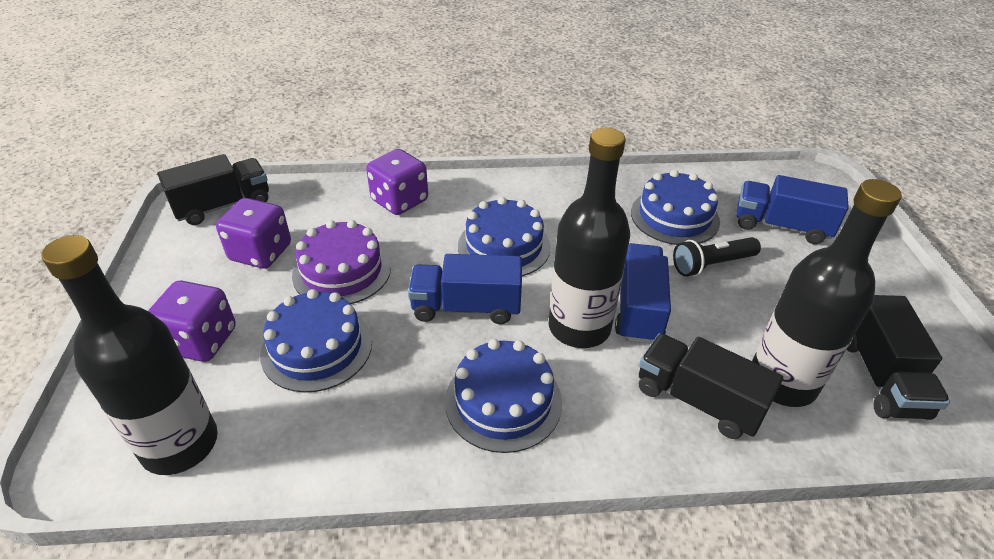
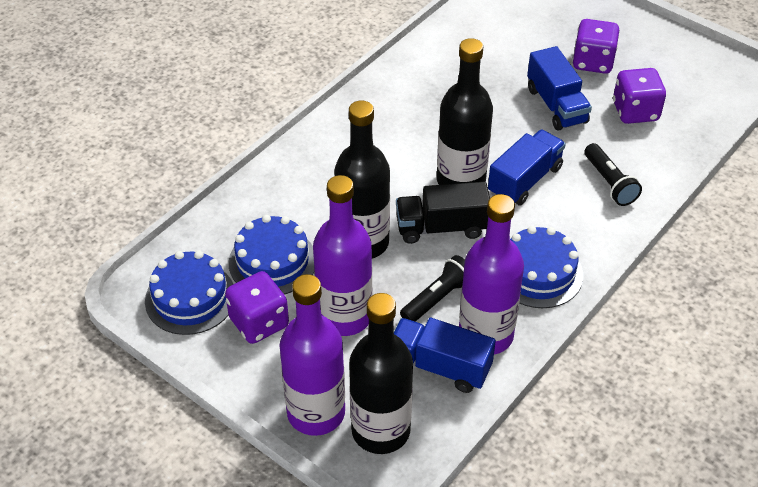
black flashlight: [673,237,761,277] = 1 -> [400,255,465,322] [585,143,642,206] = 2
black truck: [157,154,269,225] [639,333,783,439] [846,295,950,420] = 3 -> [396,181,490,244] = 1
blue cake: [260,289,372,393] [445,339,562,453] [458,197,551,276] [631,170,720,245] = 4 -> [145,251,233,335] [229,215,314,294] [510,226,583,308] = 3
purple bottle: none = 0 -> [279,274,345,436] [313,175,372,336] [459,194,524,354] = 3
purple cake: [292,220,391,304] = 1 -> none = 0

